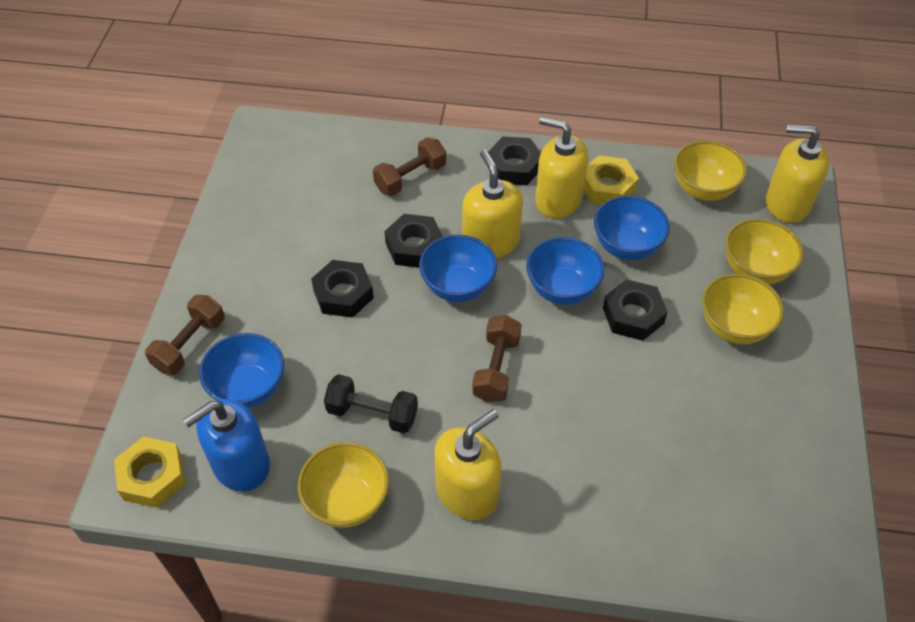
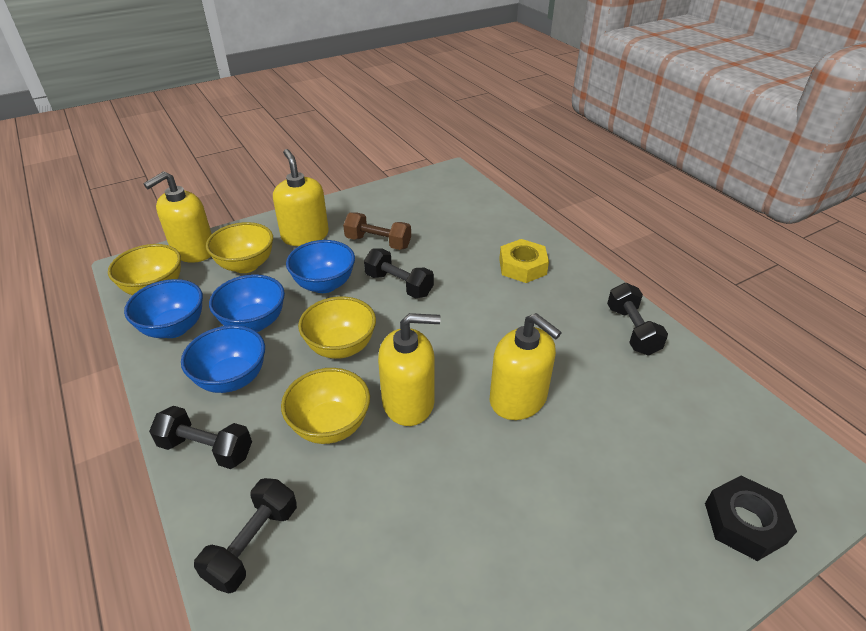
black dumbbell: [324,374,418,433] = 1 -> [149,406,252,469] [194,478,297,593] [364,249,434,298] [607,283,668,356] = 4
black nut: [311,260,374,318] [385,214,443,268] [488,137,541,185] [603,279,668,341] = 4 -> [705,476,797,561] = 1
blue soap dispenser: [183,399,270,492] = 1 -> none = 0
brown dumbbell: [145,295,225,375] [373,137,446,196] [472,315,522,403] = 3 -> [343,212,411,250] = 1
yellow nut: [114,437,186,508] [584,155,639,204] = 2 -> [499,239,549,283] = 1

